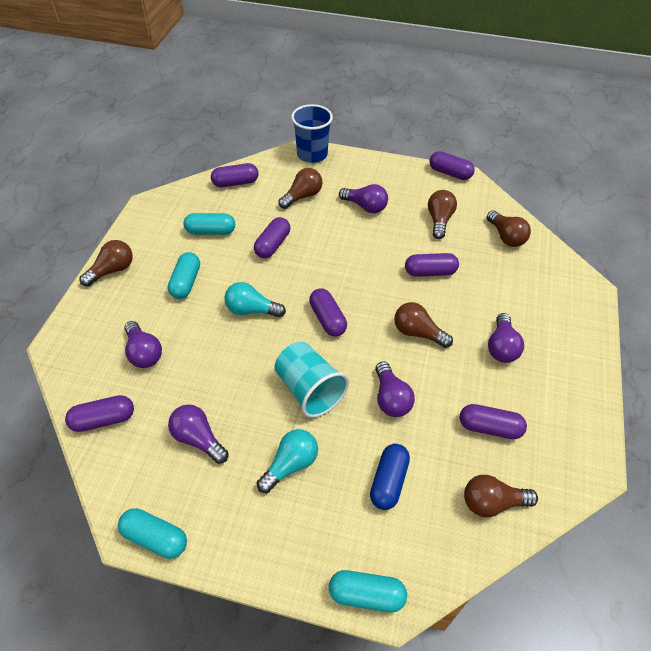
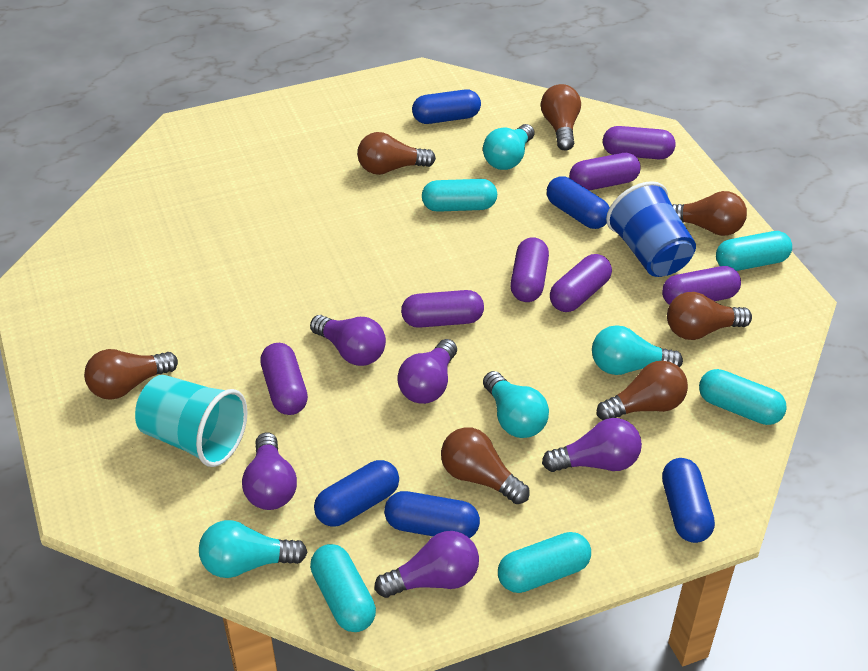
blue capsule: [370,444,410,510] = 1 -> [314,460,399,527] [384,491,480,538] [412,90,481,124] [547,176,610,229] [662,458,715,543] = 5
brown light bulb: [79,240,133,287] [278,168,322,209] [394,302,453,348] [428,190,457,239] [464,475,538,517] [487,210,531,247] = 6 -> [84,349,178,400] [357,132,436,175] [441,427,530,504] [541,84,581,151] [597,361,688,420] [667,292,752,340] [672,191,747,236] = 7
turquoise capsule: [118,508,187,559] [168,252,200,299] [183,213,235,235] [329,570,407,612] = 4 -> [310,544,376,632] [422,179,497,212] [498,532,591,593] [699,369,787,425] [716,231,792,271] = 5
turquoise light bulb: [224,282,286,317] [257,429,318,493] = 2 -> [199,520,308,578] [483,124,534,170] [483,371,549,438] [592,325,683,375] = 4

